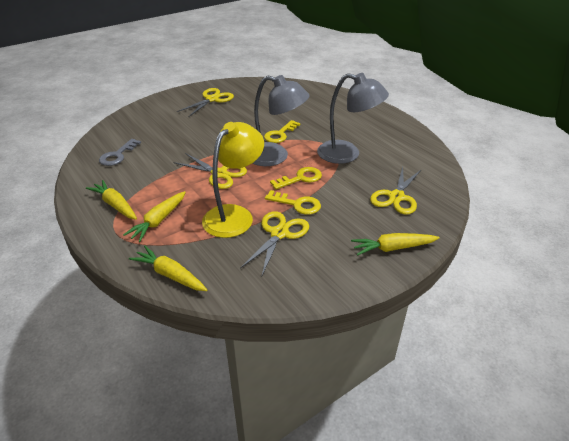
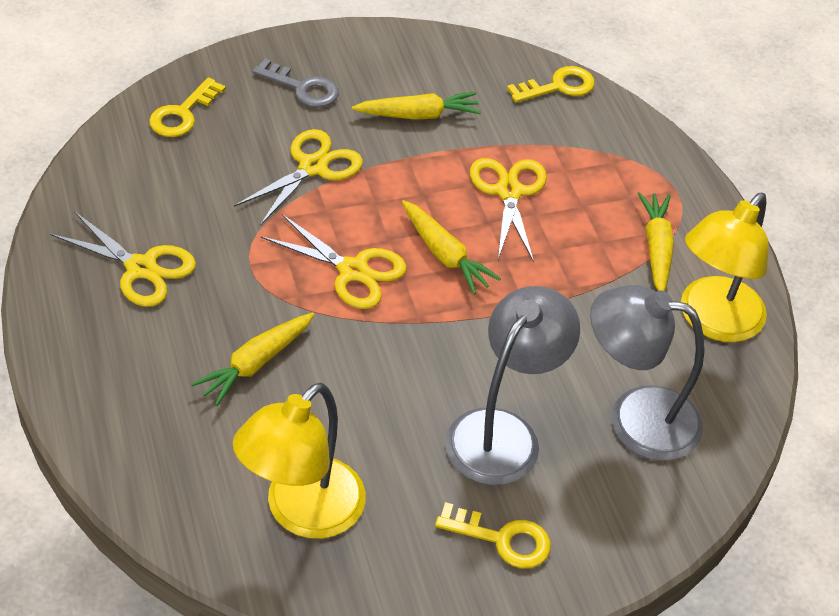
yellow lamp: [202,122,264,238] = 1 -> [233,383,366,539] [681,193,769,342] = 2

